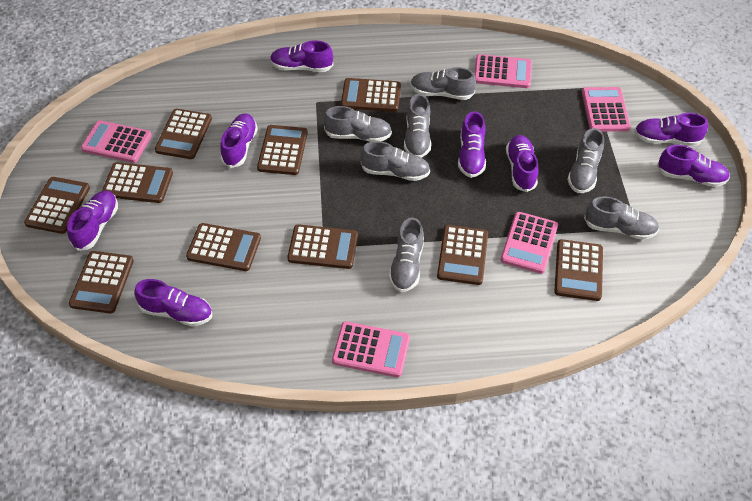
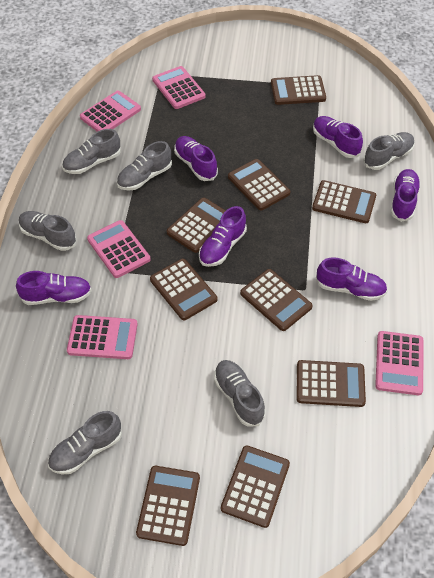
brown calculator: [24,177,90,234] [69,251,134,313] [102,162,173,203] [155,109,212,159] [186,223,261,271] [257,125,308,175] [287,224,358,269] [341,78,401,112] [437,225,488,285] [554,239,603,301] = 10 -> [136,466,200,546] [150,259,217,320] [167,198,226,253] [221,445,290,528] [228,159,290,210] [240,269,313,331] [271,75,326,105] [296,360,366,407] [312,180,376,223] = 9
grey shoe: [324,106,392,142] [361,141,430,181] [389,218,424,292] [404,94,431,158] [410,67,476,100] [567,128,604,193] [584,196,659,240] = 7 -> [19,211,77,251] [48,411,122,475] [62,129,121,174] [117,141,172,191] [214,360,265,426] [363,132,415,170] = 6
purple shoe: [67,191,118,251] [134,279,212,326] [220,113,258,168] [270,40,334,72] [458,111,486,178] [506,135,539,192] [634,113,708,146] [657,145,730,187] = 8 -> [16,271,92,305] [174,136,218,181] [199,206,247,267] [313,116,363,158] [316,257,387,301] [391,169,421,222] = 6

